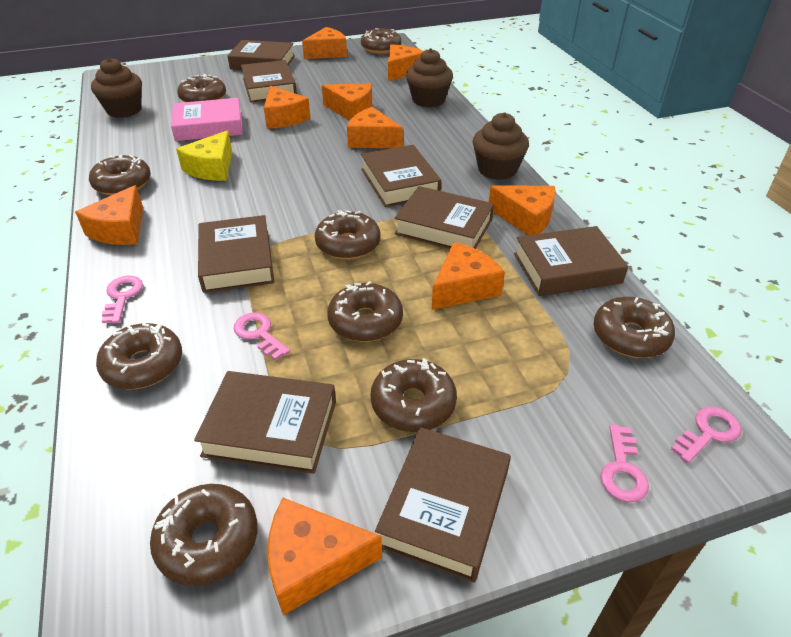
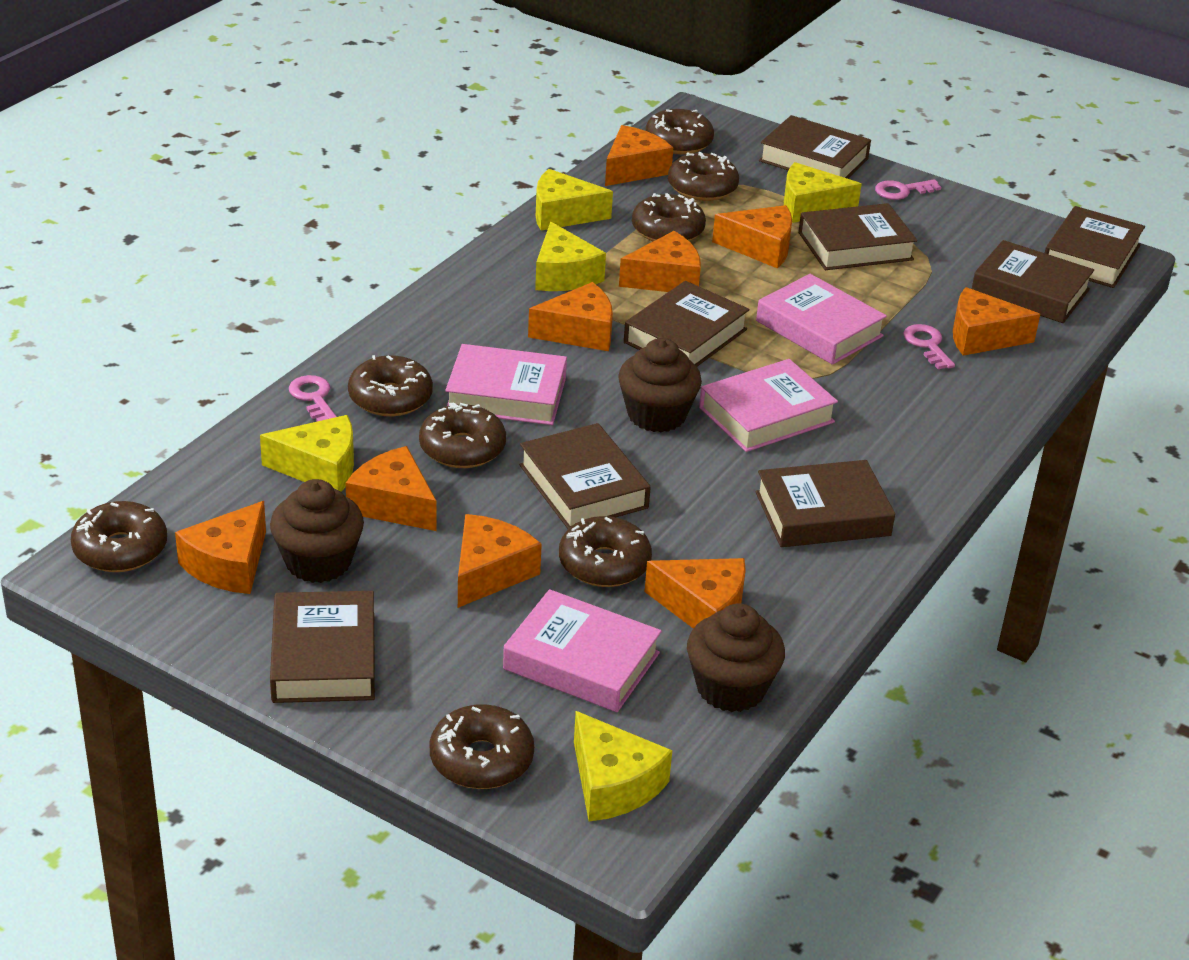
brown donut: [89,155,151,196] [96,323,182,390] [150,484,258,586] [177,74,226,102] [315,210,380,260] [327,281,403,342] [361,28,401,54] [371,358,457,432] [593,297,675,358] = 9 -> [71,501,167,572] [348,355,433,417] [419,402,506,468] [430,704,534,789] [559,516,652,587] [632,193,706,241] [645,109,714,155] [668,152,739,201] = 8
pink book: [171,98,243,141] = 1 -> [445,344,567,425] [503,589,662,712] [699,359,838,452] [756,274,887,365] = 4
pink key: [102,276,143,324] [234,313,290,360] [600,424,649,502] [671,407,741,463] = 4 -> [289,375,337,421] [875,179,941,200] [903,324,955,369] = 3
yellow cheese: [176,130,232,181] = 1 -> [260,415,354,492] [535,222,606,291] [536,169,613,230] [574,711,672,821] [784,162,862,223] = 5

